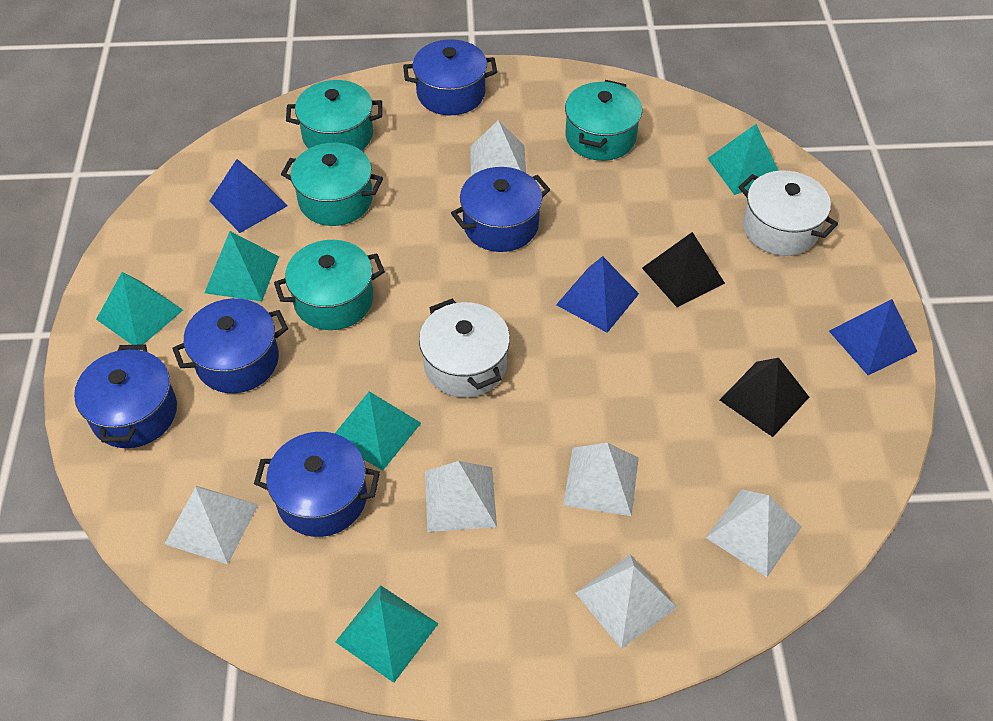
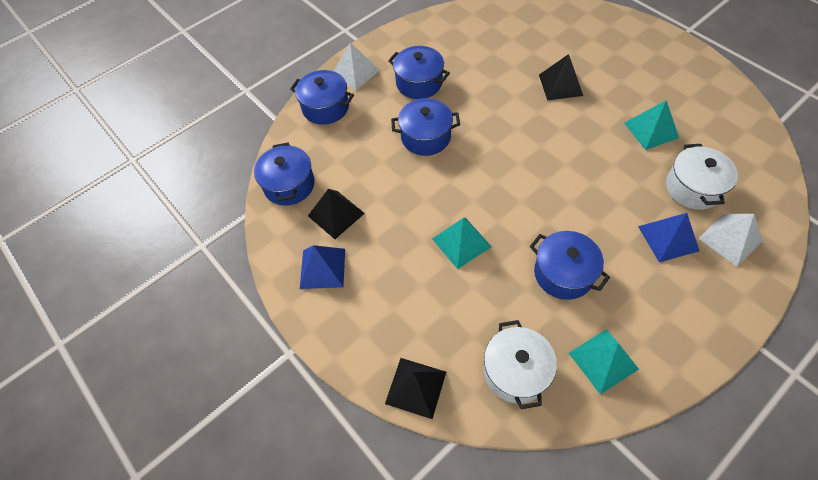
black pyramid: [642,232,725,307] [720,358,809,437] = 2 -> [308,189,365,239] [385,358,446,419] [539,54,583,100] = 3
blue pyramid: [210,159,287,233] [556,256,639,333] [829,299,917,375] = 3 -> [300,245,345,289] [638,213,699,262] = 2
turquoise pot: [274,240,385,330] [281,143,383,226] [286,80,382,151] [565,80,642,161] = 4 -> none = 0
turquoise pyramid: [96,272,183,345] [204,231,279,301] [335,391,421,471] [335,585,439,683] [707,124,779,195] = 5 -> [432,218,492,269] [569,330,639,395] [624,100,679,150] = 3
white pyramid: [165,486,258,564] [425,461,497,532] [470,120,526,176] [563,443,639,516] [575,554,677,649] [706,489,802,577] = 6 -> [334,42,380,90] [699,214,763,267] = 2

